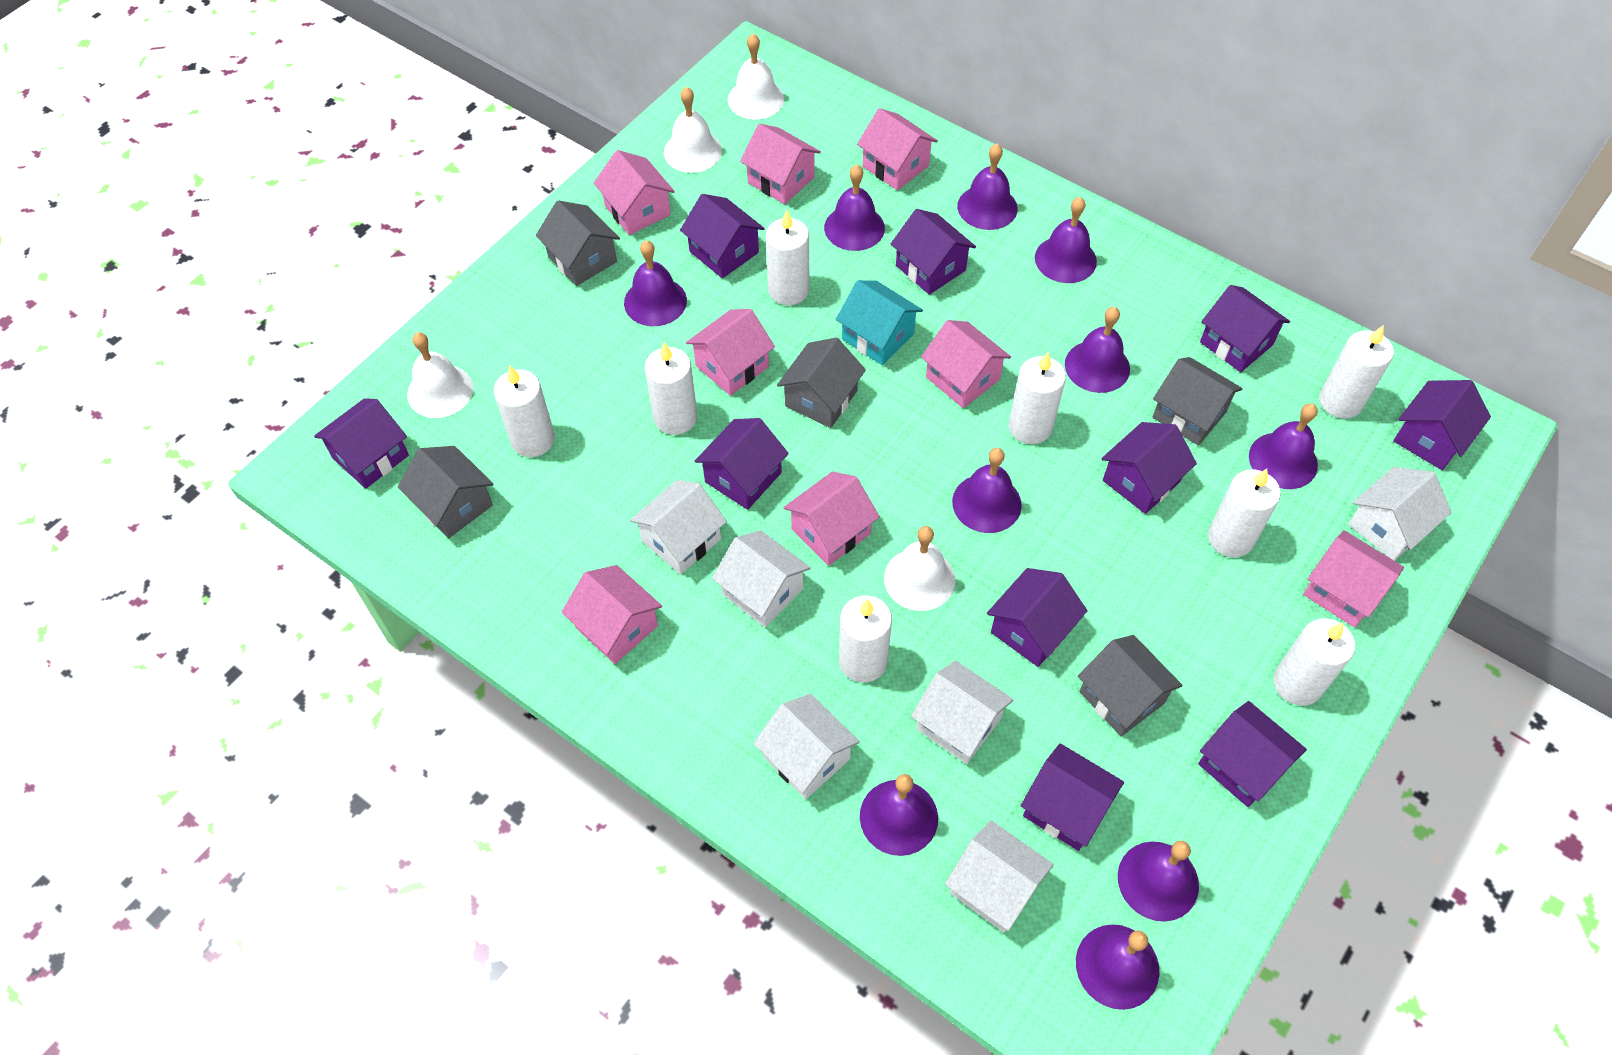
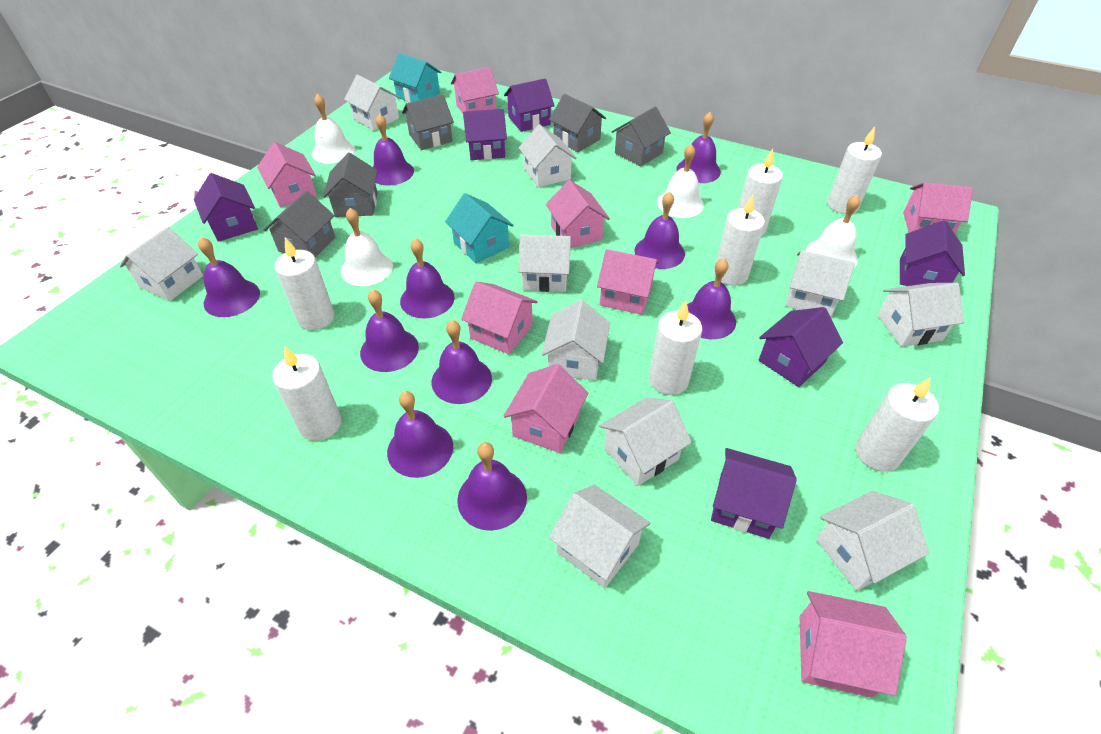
purple house: [314,398,409,489] [680,194,765,279] [695,418,789,510] [891,209,976,295] [987,568,1088,667] [1021,743,1124,851] [1101,422,1197,514] [1198,701,1307,807] [1200,285,1290,372] [1393,380,1491,470] = 10 -> [194,173,258,242] [463,109,507,160] [504,78,555,132] [711,448,797,539] [759,307,843,387] [900,220,965,286] = 6
turquoise house: [836,280,923,365] = 1 -> [389,53,441,103] [445,193,514,263] = 2
white candle: [494,366,555,457] [645,342,697,435] [766,210,809,305] [839,596,892,683] [1009,352,1066,444] [1208,469,1281,557] [1273,619,1355,705] [1319,325,1394,419] = 8 -> [272,347,342,441] [275,237,335,330] [649,301,702,395] [714,195,765,286] [738,149,783,236] [827,127,882,214] [855,377,939,472] = 7
white house: [630,480,727,575] [712,530,811,627] [753,694,860,799] [911,660,1013,764] [945,820,1054,932] [1348,467,1452,561] = 6 -> [120,227,203,301] [344,75,400,131] [518,234,571,292] [519,124,577,188] [541,300,610,381] [549,485,650,588] [599,397,692,486] [785,250,855,317] [816,490,929,591] [878,283,964,347] = 10

